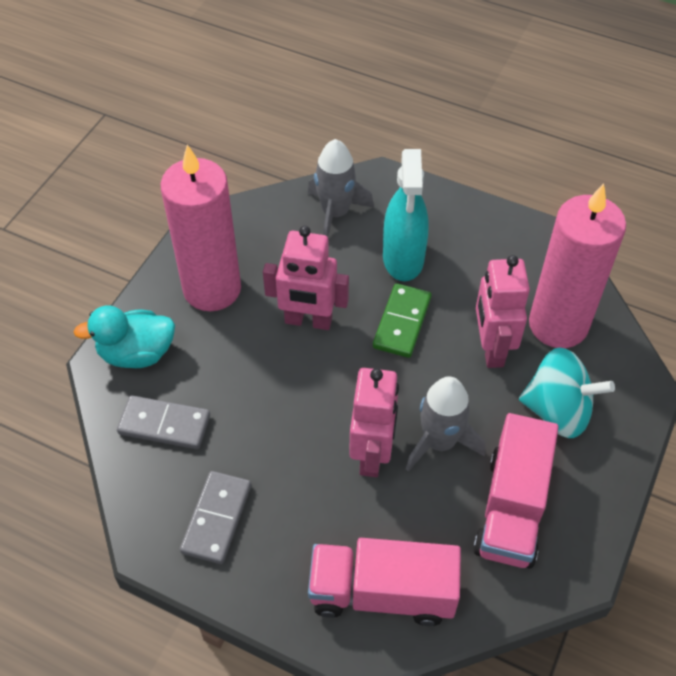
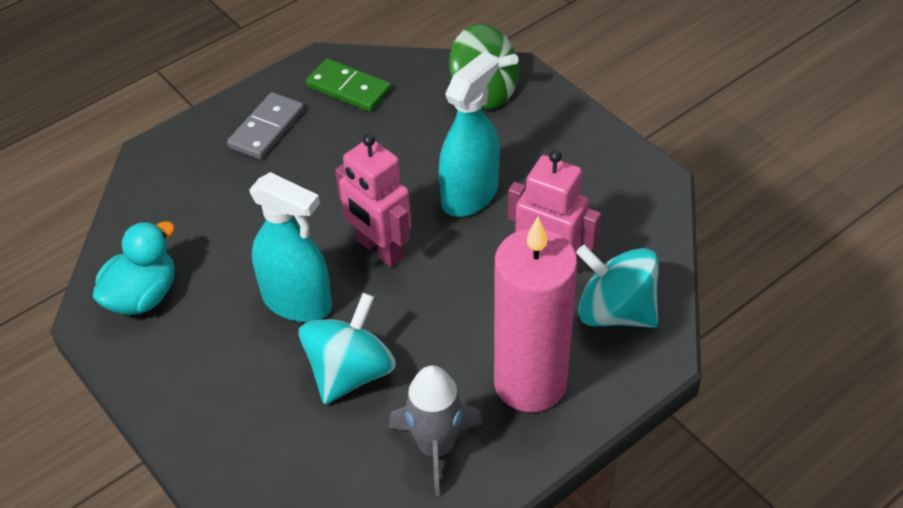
green spinning top: none = 0 -> [449,24,519,109] = 1
grey domino: [117,395,210,449] [180,471,251,564] = 2 -> [227,92,304,159] = 1
grey rocket: [308,139,374,237] [406,376,485,472] = 2 -> [389,365,483,496] = 1
pink candle: [161,145,241,311] [529,183,626,348] = 2 -> [494,217,578,412] = 1
pink robot: [263,226,349,330] [349,368,399,477] [476,255,530,368] = 3 -> [335,134,411,267] [508,150,601,255] = 2
pink truck: [308,538,461,626] [473,413,559,569] = 2 -> none = 0
turquoise spinning top: [519,347,615,438] = 1 -> [299,293,396,405] [576,245,659,328] = 2
turquoise spray bottle: [383,149,429,281] = 1 -> [249,172,332,322] [439,51,500,217] = 2

